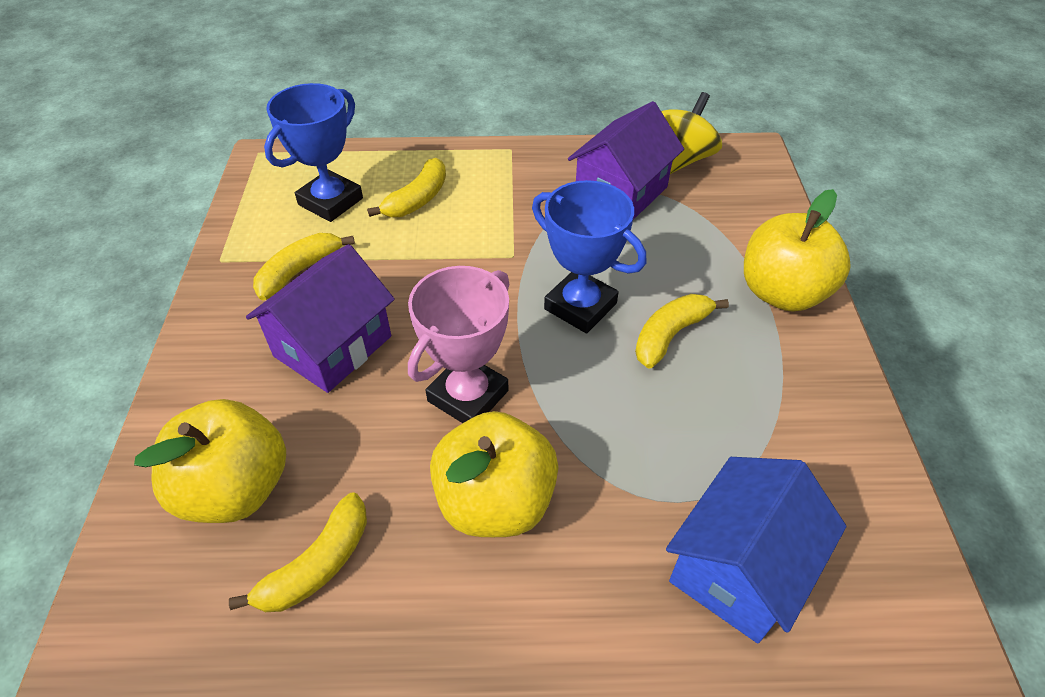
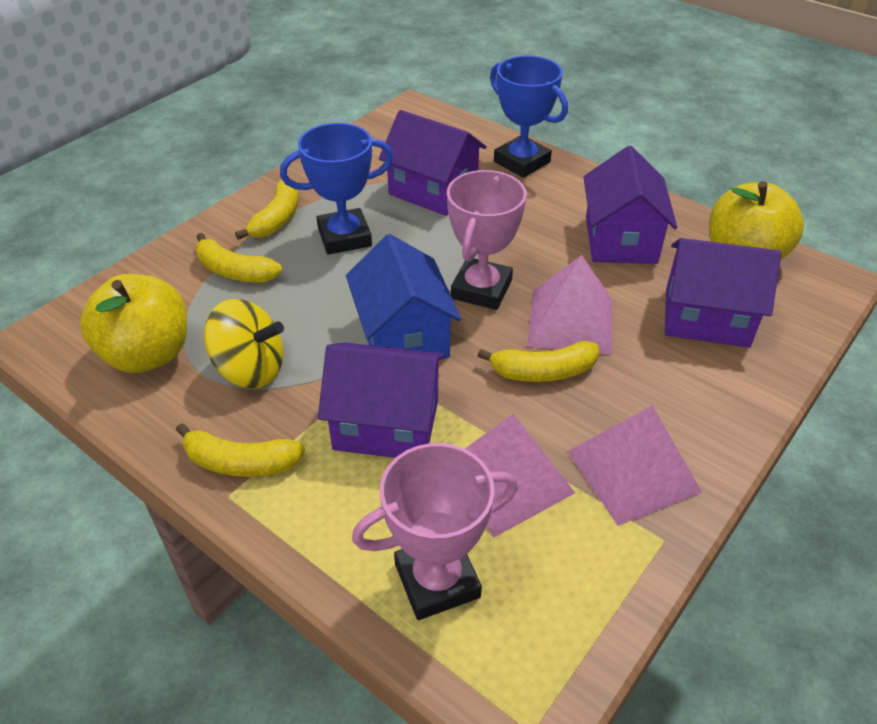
pink pyramid: none = 0 -> [465,414,575,537] [527,255,612,355] [567,405,702,526] = 3
pink trophy: [408,266,509,423] = 1 -> [352,443,518,620] [447,170,527,310] = 2
purple house: [246,244,395,393] [568,101,684,220] = 2 -> [318,342,445,458] [379,110,487,216] [583,146,677,264] [665,238,781,348] = 4
yellow apple: [134,399,286,523] [430,411,558,537] [744,189,851,312] = 3 -> [80,274,187,373] [709,181,804,260] = 2

